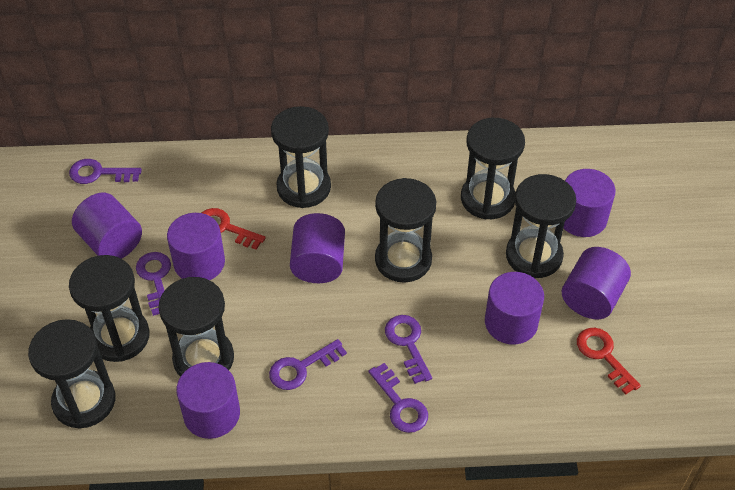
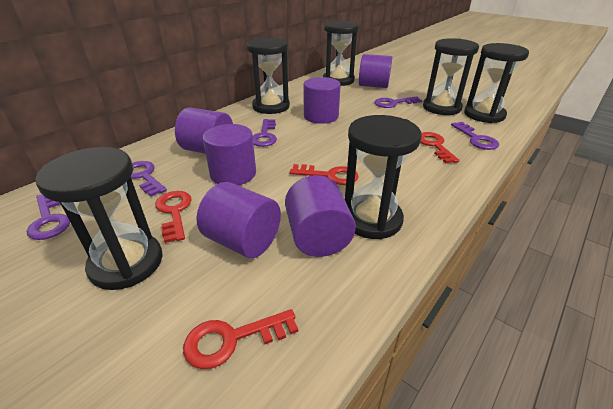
black hourglass: [28,319,115,428] [69,255,150,362] [159,277,234,377] [271,106,331,208] [375,178,436,283] [461,118,525,219] [506,174,576,278] = 7 -> [35,147,163,290] [247,38,290,114] [323,21,359,86] [345,115,422,239] [423,38,479,115] [464,43,529,123] = 6
purple cylinder: [72,193,142,259] [167,213,225,280] [176,362,240,439] [290,213,345,283] [485,272,544,345] [562,247,631,319] [563,169,616,237] = 7 -> [175,107,233,154] [197,182,281,258] [203,124,256,185] [285,175,356,257] [304,77,341,124] [359,54,392,88] = 6
red key: [201,208,266,250] [577,328,641,395] = 2 -> [155,191,192,243] [183,309,298,369] [290,164,359,185] [420,132,459,163] = 4

